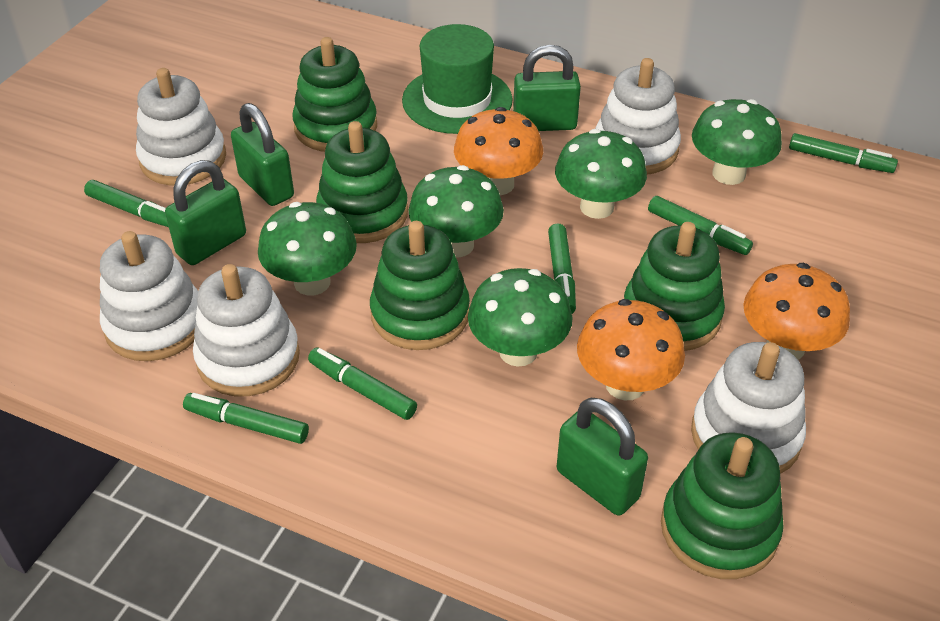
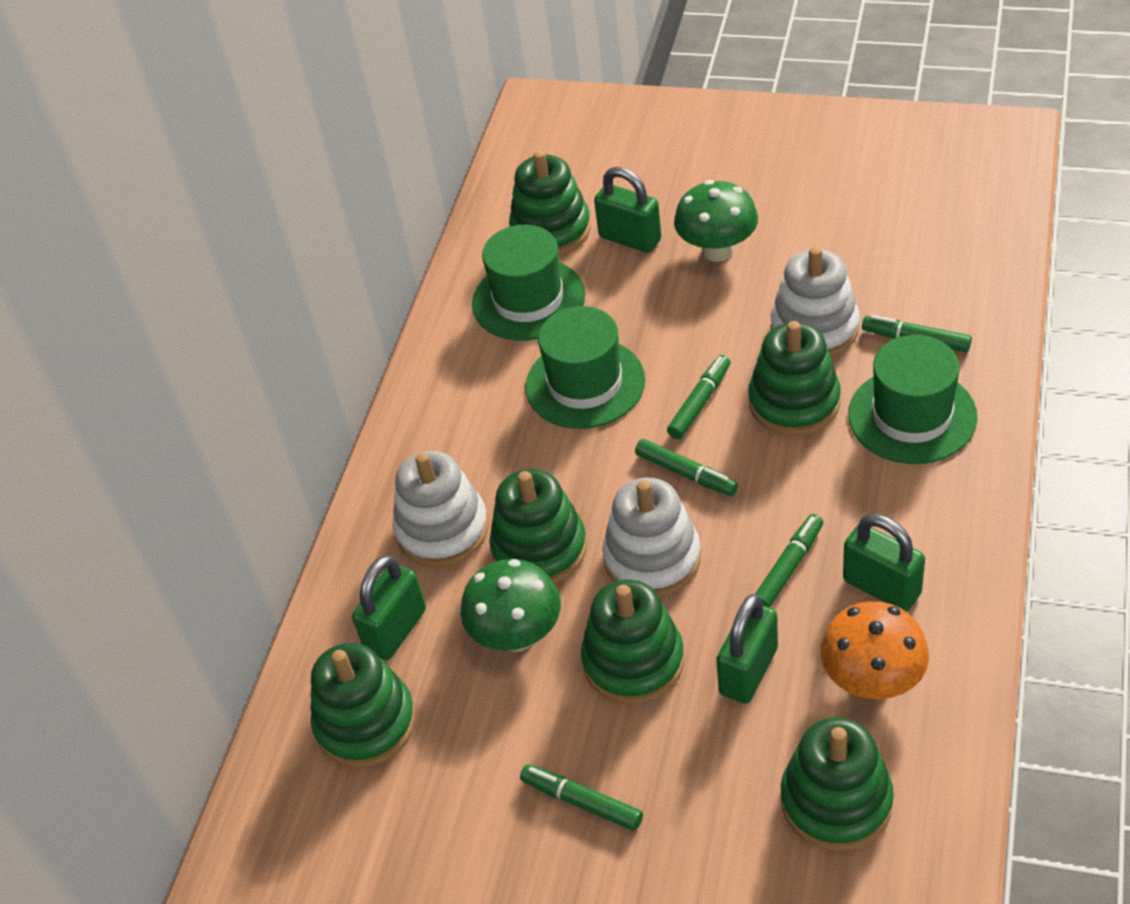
green hat: [402,24,513,134] = 1 -> [472,225,586,341] [525,306,645,429] [848,335,978,464] = 3
green marker: [84,180,168,227] [183,393,309,444] [308,347,417,420] [548,223,576,314] [648,196,753,255] [789,133,898,173] = 6 -> [520,764,643,831] [635,439,738,496] [667,355,730,439] [755,514,823,607] [862,315,972,352] = 5
green mushroom: [258,202,357,295] [409,165,504,257] [468,268,573,367] [555,129,647,219] [692,99,782,185] = 5 -> [460,559,561,652] [674,180,758,262] = 2
green stacking toy: [292,37,377,152] [316,121,408,243] [370,221,470,350] [624,222,725,351] [661,432,784,579] = 5 -> [311,643,416,768] [489,469,587,584] [509,150,591,256] [581,579,684,704] [748,321,841,436] [781,717,894,851] = 6
orange mushroom: [454,107,543,195] [577,299,685,401] [743,263,850,360] = 3 -> [821,601,929,699] = 1
white stacking toy: [100,231,198,361] [136,68,226,185] [193,264,300,396] [595,58,681,175] [691,342,806,474] = 5 -> [392,451,488,567] [602,478,701,597] [771,247,860,357] = 3

